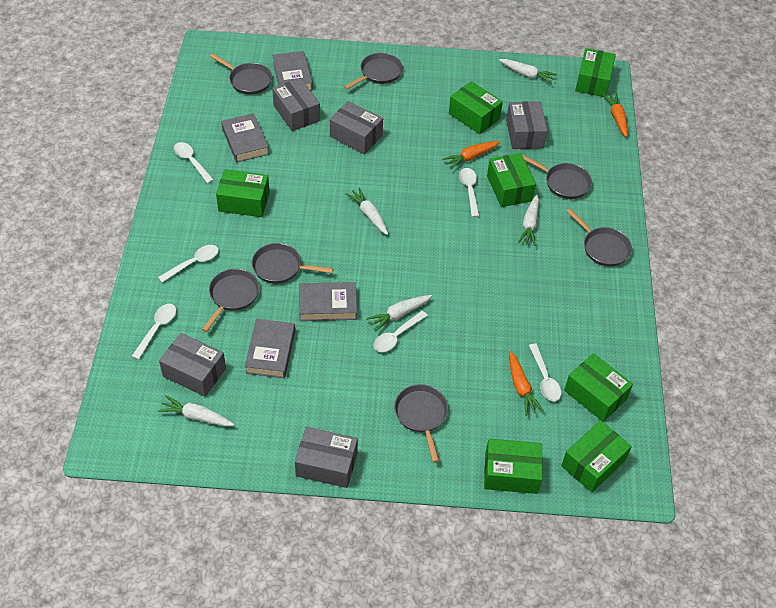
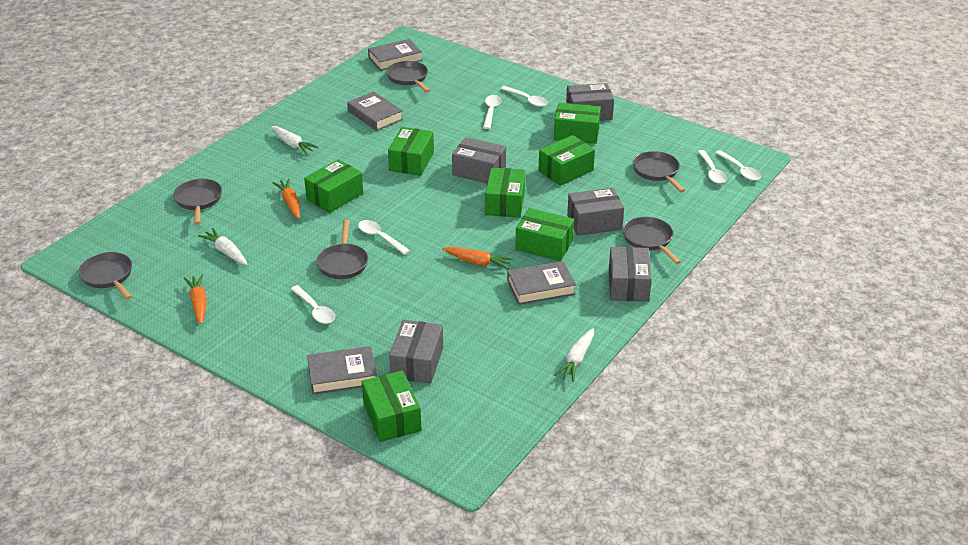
grey pan: [202,269,259,332] [210,53,272,95] [252,243,334,284] [344,53,403,89] [394,384,448,463] [522,154,592,199] [566,209,632,267] = 7 -> [78,252,132,300] [173,179,222,224] [316,220,368,279] [386,61,430,92] [623,217,681,264] [633,151,685,192] = 6
white carrot: [158,395,234,426] [346,187,388,235] [366,295,432,332] [499,59,557,84] [518,195,539,246] = 5 -> [198,228,247,265] [271,126,319,154] [554,328,594,382] = 3

